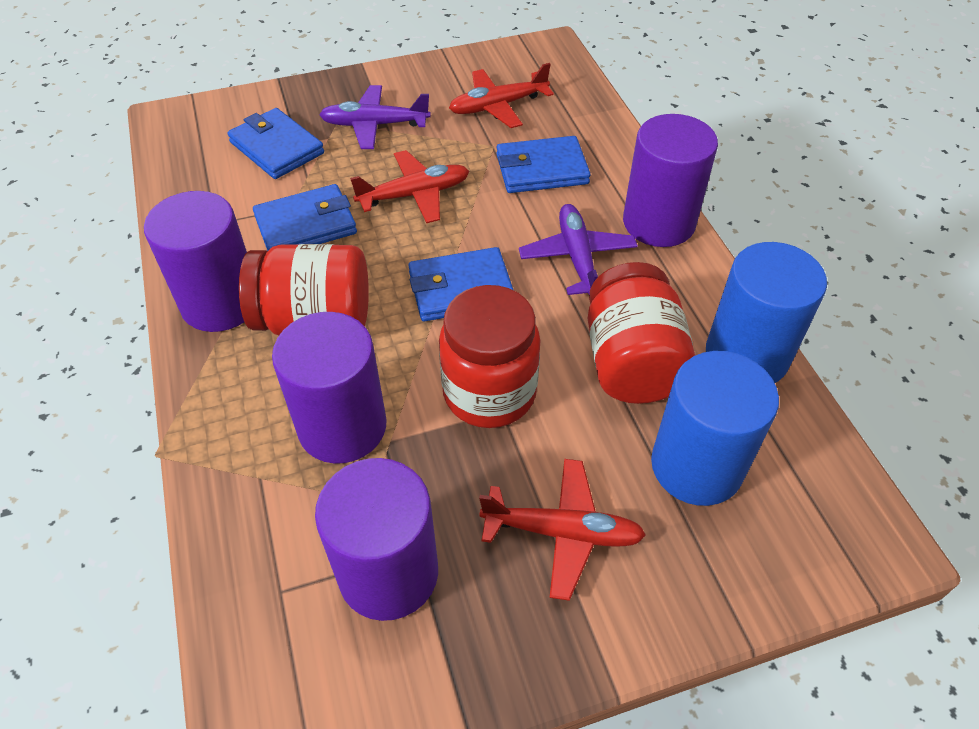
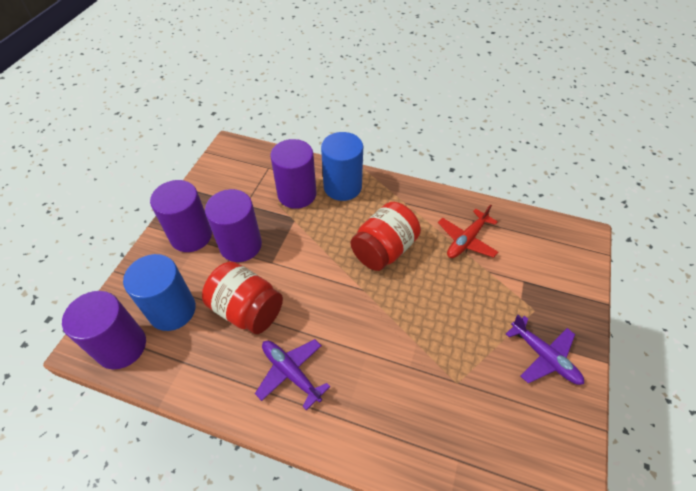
blue wallet: [227,108,324,179] [253,184,357,251] [408,247,513,322] [496,136,591,193] = 4 -> none = 0
red jar: [239,244,369,335] [439,285,541,428] [588,262,695,404] = 3 -> [202,262,283,334] [351,202,421,271] = 2
red plane: [350,150,469,223] [449,63,554,128] [479,459,646,601] = 3 -> [438,204,498,258] = 1

